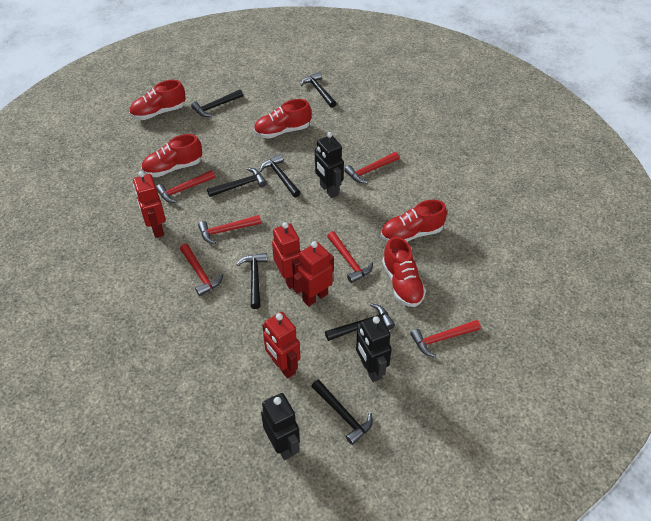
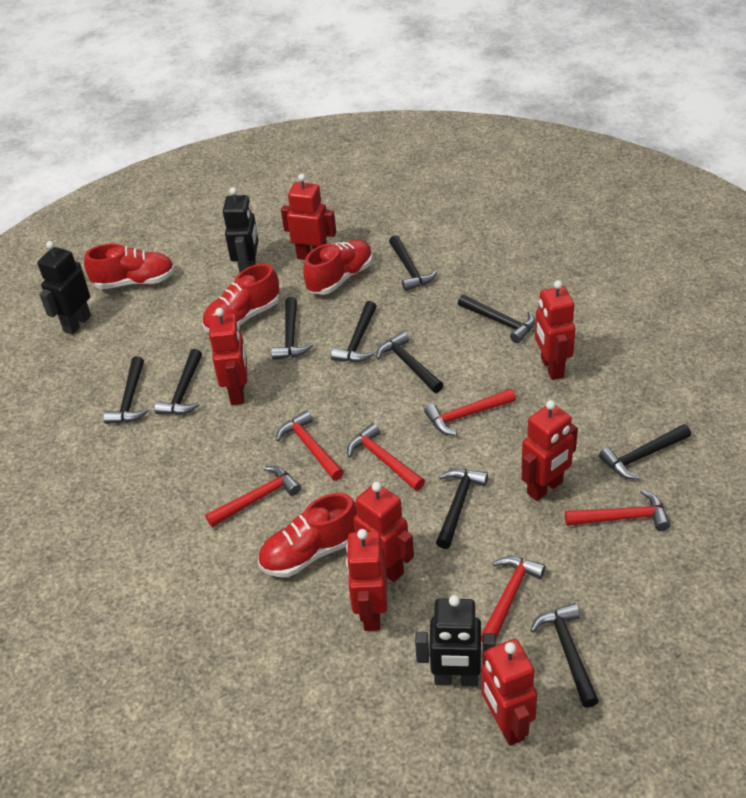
black hammer: [191,90,243,117] [207,168,267,197] [237,253,268,309] [260,154,301,198] [301,72,337,108] [311,379,373,445] [325,304,395,341] = 7 -> [103,356,149,424] [154,349,202,415] [271,297,313,360] [331,301,377,362] [376,331,443,393] [389,235,437,291] [436,469,488,549] [458,294,535,343] [530,603,599,708] [599,424,691,479] = 10
red robot: [133,171,166,238] [262,312,300,379] [272,222,301,289] [293,241,334,307] = 4 -> [209,308,247,405] [281,174,336,260] [346,529,387,631] [353,482,414,582] [481,639,537,746] [521,400,578,501] [535,280,576,380] = 7
red shoe: [129,80,186,120] [141,134,202,177] [254,99,311,139] [381,200,447,242] [382,236,426,307] = 5 -> [84,244,175,289] [202,264,279,332] [258,493,355,577] [303,239,373,295] = 4

